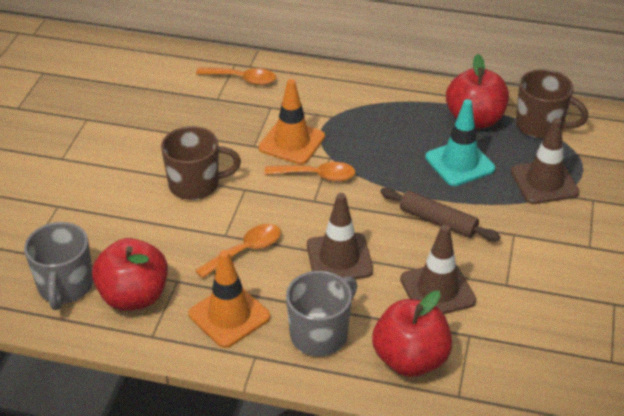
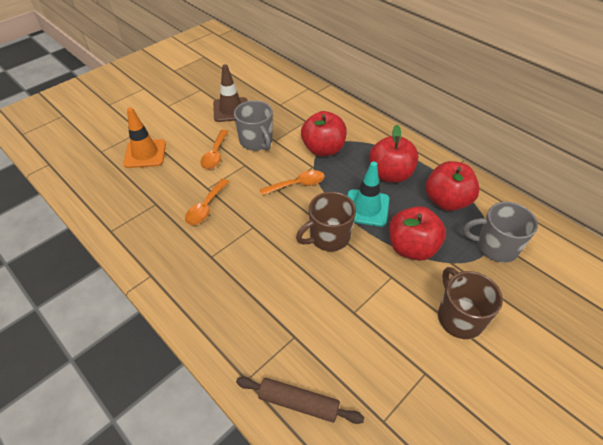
brown traffic cone: [307,193,373,279] [400,225,476,314] [511,118,580,204] = 3 -> [213,64,248,122] = 1
orange traffic cone: [189,250,270,348] [259,79,325,165] = 2 -> [123,107,166,168] = 1
red apple: [92,238,168,311] [372,291,452,377] [446,54,509,129] = 3 -> [301,111,347,156] [369,125,419,183] [389,206,446,261] [426,161,480,211] = 4

